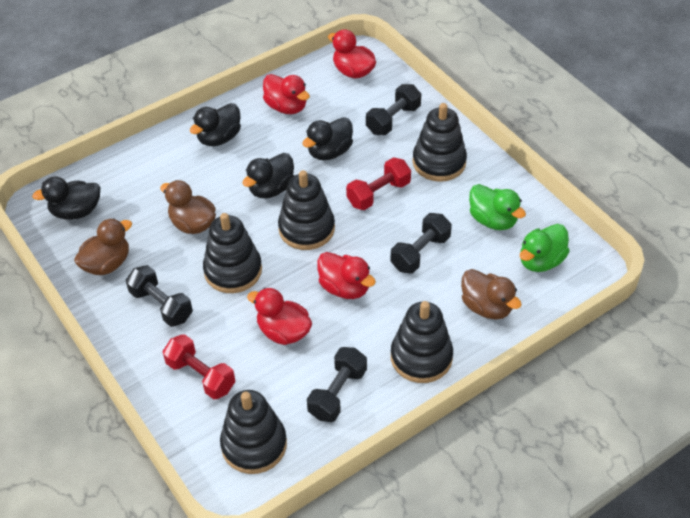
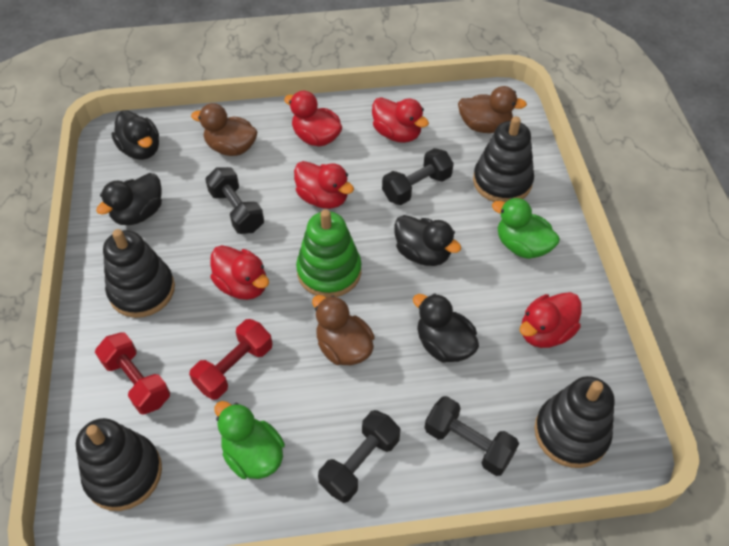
black stacking toy: [203,213,262,293] [220,390,287,474] [278,170,335,250] [391,301,453,383] [413,103,467,182] = 5 -> [76,418,162,511] [103,229,175,318] [473,116,534,203] [534,376,615,468] = 4
green stacking toy: none = 0 -> [296,209,361,298] = 1
red duck: [247,288,312,345] [263,74,310,114] [317,252,376,299] [328,29,376,79] = 4 -> [210,245,269,300] [284,91,342,147] [294,161,354,209] [372,97,429,143] [519,292,582,348] = 5

